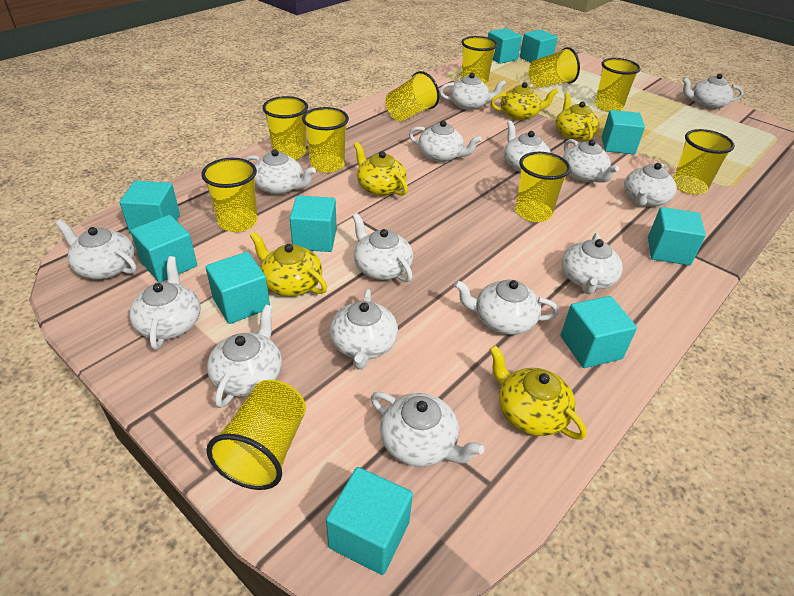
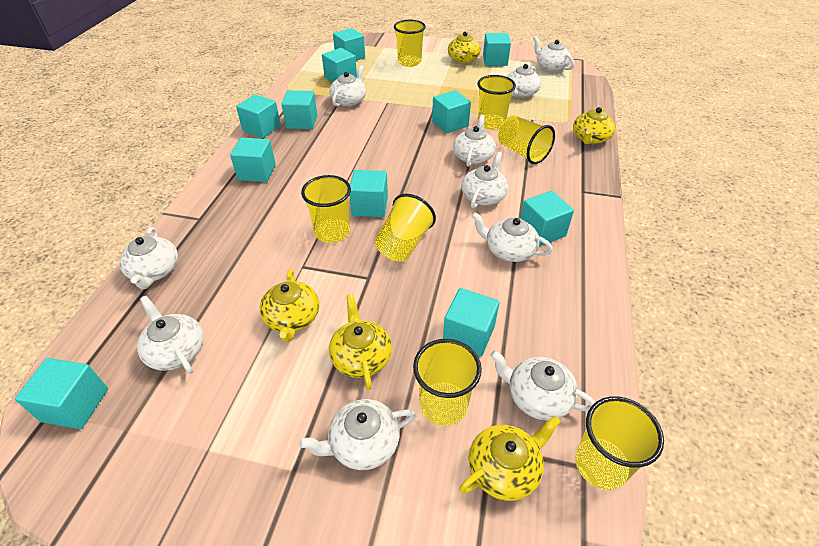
turquoise cube: [119,181,180,234] [130,215,197,283] [206,252,270,324] [289,196,337,252] [326,467,413,575] [488,28,522,64] [520,29,558,63] [561,296,637,368] [602,110,645,154] [648,207,706,266] = 10 -> [15,358,108,429] [230,137,276,182] [236,95,281,138] [281,91,317,129] [322,48,357,82] [333,28,365,61] [350,170,388,217] [432,90,471,133] [443,288,499,356] [483,33,511,66] [520,191,574,247] = 11
white teapot: [55,220,137,279] [129,256,201,350] [207,304,282,408] [245,149,316,195] [330,289,398,370] [352,213,413,282] [371,392,484,467] [409,120,482,162] [439,73,506,110] [454,280,559,335] [504,121,551,172] [561,233,623,295] [563,139,619,183] [624,163,677,207] [682,74,744,110] = 15 -> [119,227,178,289] [137,296,204,374] [299,399,416,470] [329,65,366,106] [453,115,496,167] [461,152,508,209] [472,212,553,262] [490,350,595,421] [506,64,541,98] [533,36,574,72] = 10
yellow cup: [201,158,258,232] [206,380,306,490] [262,96,308,160] [302,107,349,173] [385,71,440,122] [461,36,498,85] [515,152,571,222] [529,47,580,88] [595,58,640,112] [673,129,735,195] = 10 -> [301,175,351,243] [375,194,436,261] [394,20,426,67] [413,339,482,426] [477,75,516,130] [498,116,555,164] [575,396,664,490] = 7

